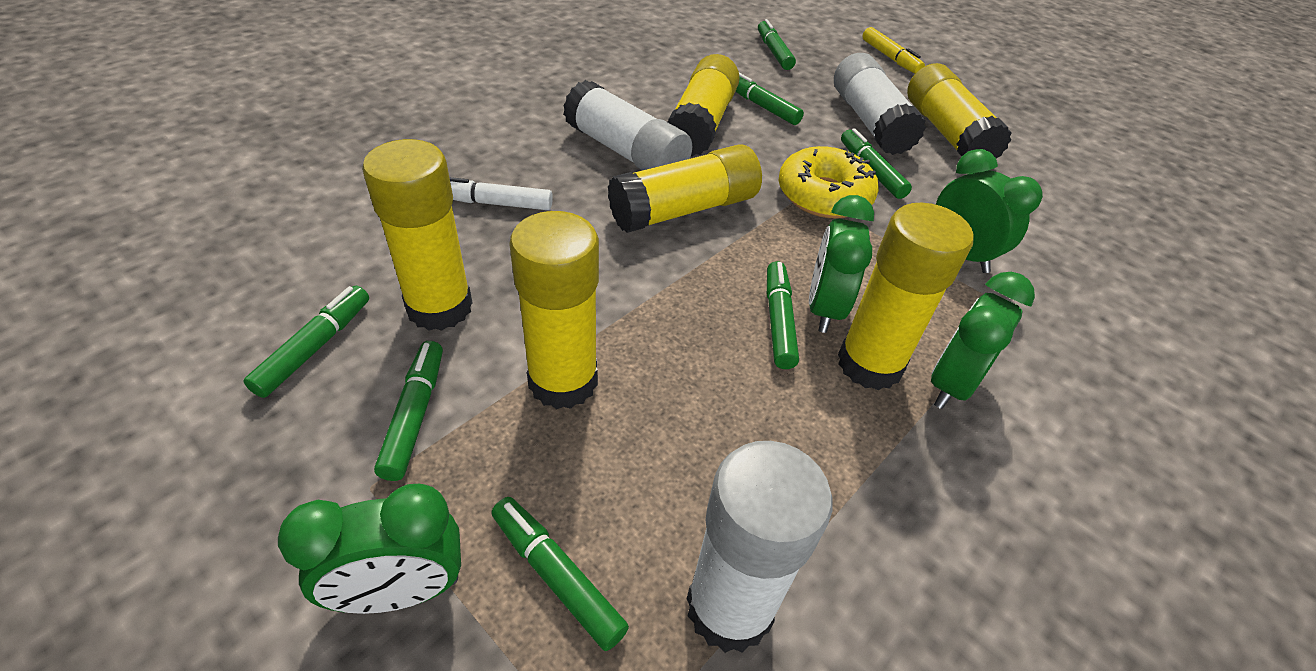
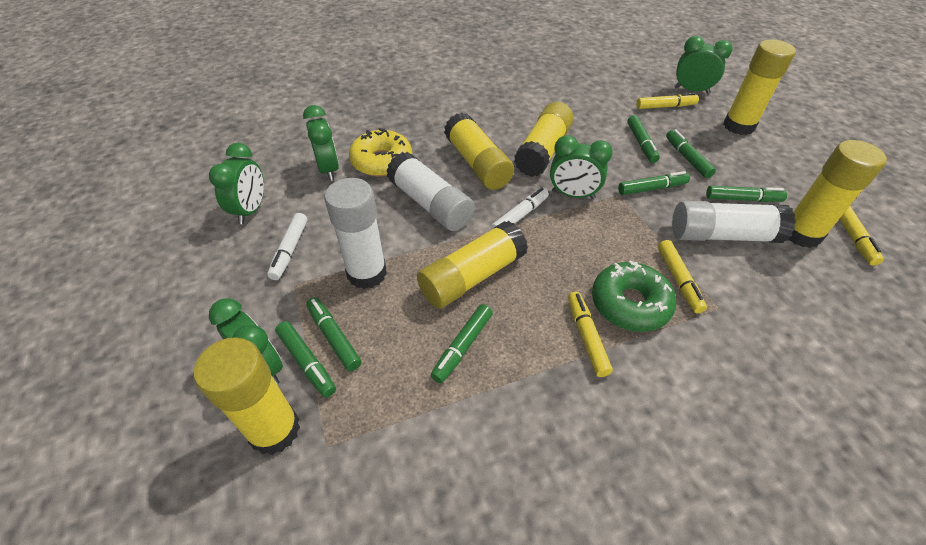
green clock: [278,484,461,614] [809,195,874,333] [931,272,1035,409] [936,149,1043,273] = 4 -> [209,143,264,224] [209,298,283,385] [303,105,339,181] [550,135,613,199] [674,36,733,94] = 5
green donut: none = 0 -> [592,260,676,332] = 1
white marker: [449,177,553,210] = 1 -> [267,213,307,280] [491,188,549,229] = 2
yellow marker: [862,27,925,74] = 1 -> [568,292,613,377] [636,93,699,109] [658,240,707,313] [839,206,883,266] = 4

